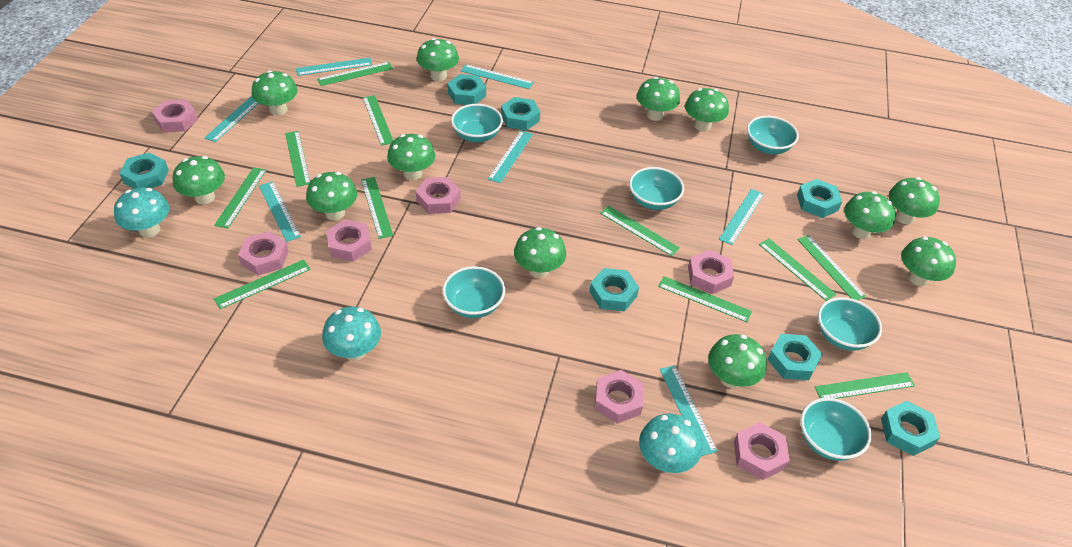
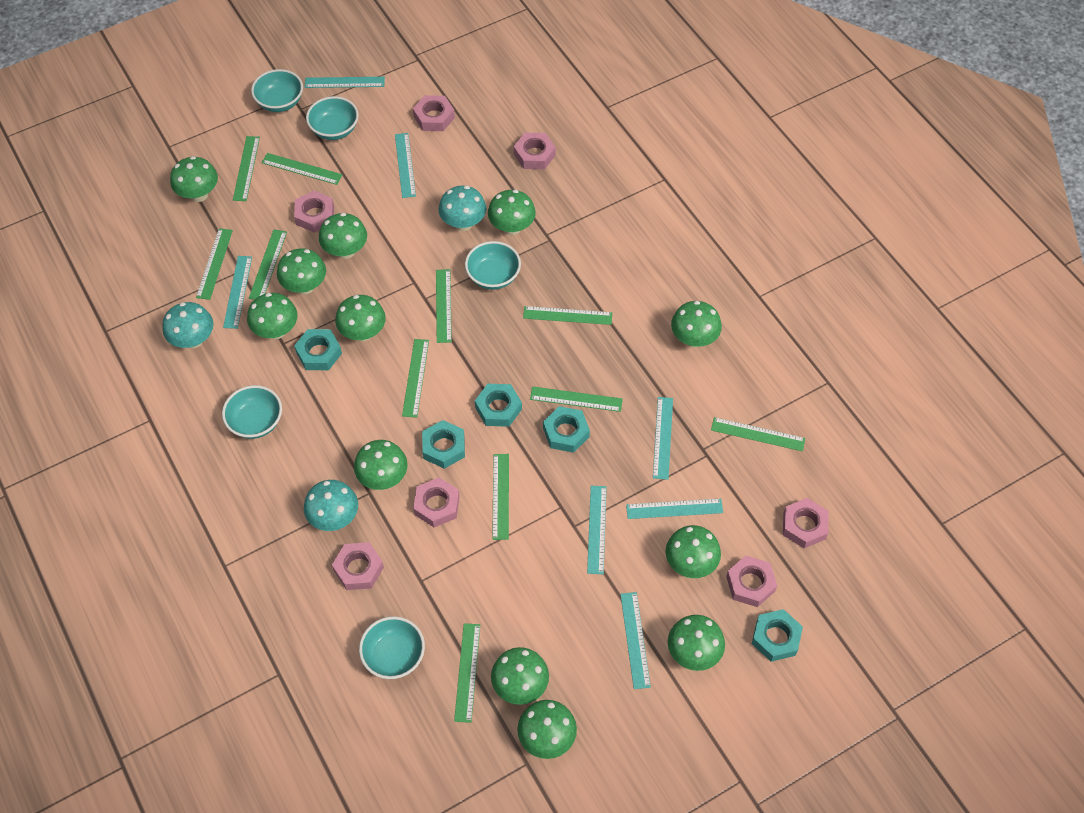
turquoise bowl: [442,266,505,318] [451,104,503,142] [629,167,684,210] [747,116,799,154] [800,398,872,461] [818,297,882,351] = 6 -> [222,385,282,439] [251,69,303,112] [306,96,359,140] [359,616,425,679] [465,241,521,290] = 5
turquoise nut: [119,152,169,189] [447,74,486,105] [501,97,540,131] [589,268,639,311] [767,334,822,380] [797,179,842,218] [881,401,940,456] = 7 -> [294,329,342,370] [422,420,465,469] [475,384,522,427] [543,406,590,453] [752,609,803,662] = 5

